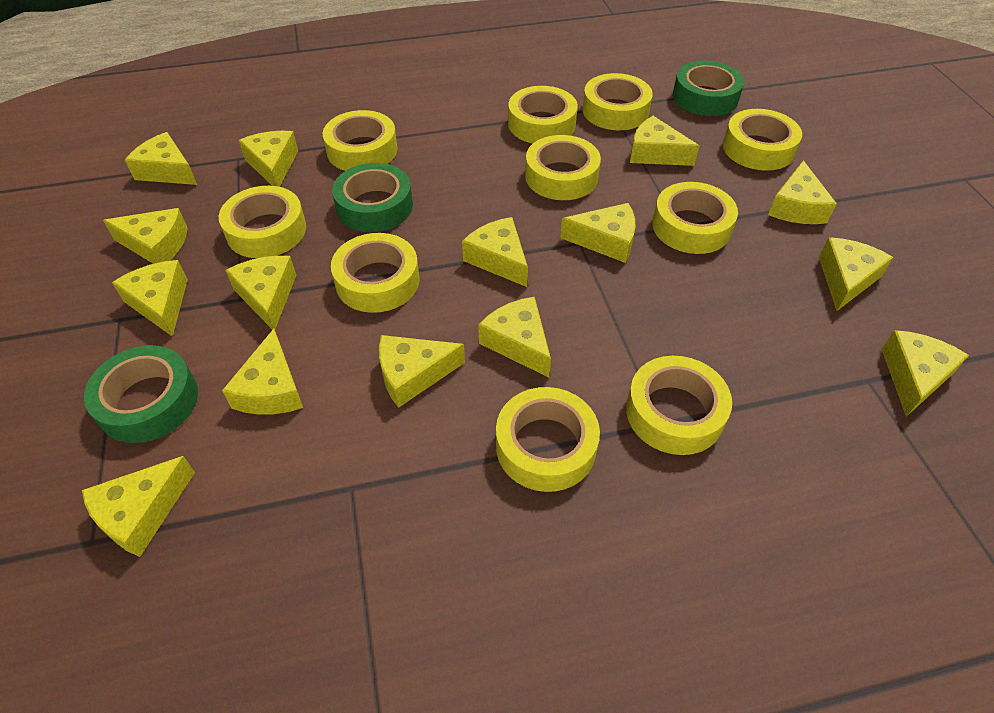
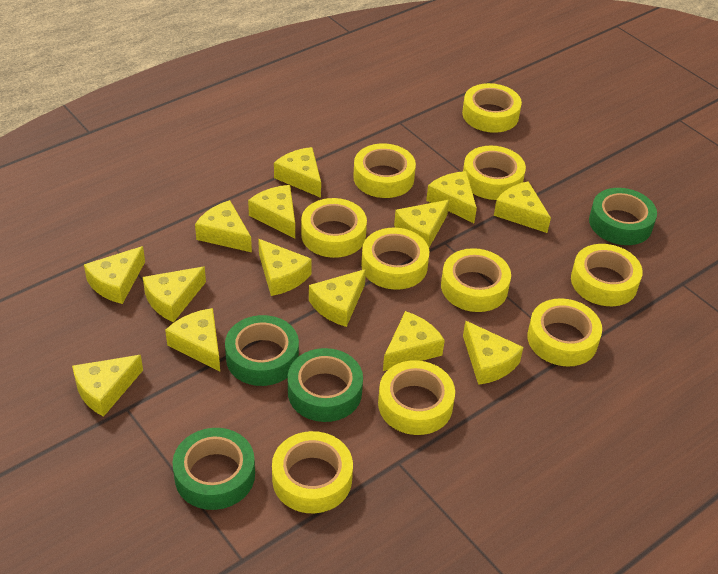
green tape: [84,345,198,443] [332,163,413,232] [673,61,744,116] = 3 -> [173,428,255,510] [225,315,299,386] [288,348,363,422] [589,188,657,245] = 4
yellow cheese: [82,456,195,557] [103,208,188,264] [112,260,188,337] [125,132,197,185] [222,329,303,415] [225,256,296,330] [238,131,298,187] [379,335,465,408] [462,217,528,287] [478,297,551,377] [560,203,635,263] [630,116,700,166] [768,161,837,224] [819,237,893,311] [881,330,969,417] = 15 -> [72,355,143,417] [84,246,145,304] [143,267,206,322] [165,308,220,372] [195,200,252,252] [248,185,295,238] [258,239,312,296] [274,147,321,198] [309,269,366,327] [383,311,445,371] [394,200,449,247] [426,171,477,223] [463,321,523,385] [494,181,551,233] = 14

